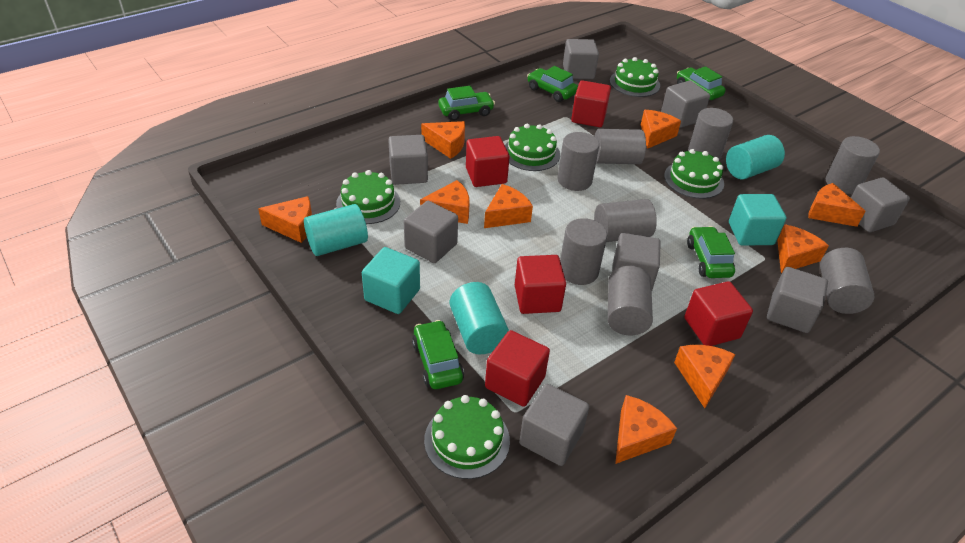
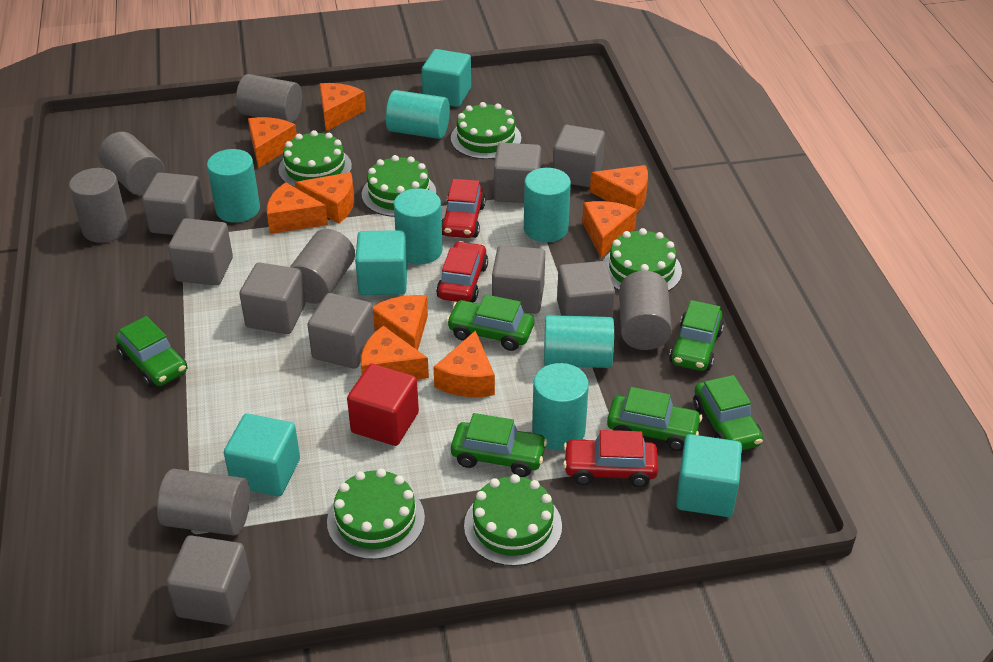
green cake: [336,170,400,224] [424,395,510,479] [505,124,560,171] [610,57,660,97] [664,149,724,199] = 5 -> [278,130,352,187] [327,469,425,560] [362,155,436,217] [451,102,521,159] [464,474,562,566] [603,228,682,291] = 6
green car: [412,320,464,389] [438,86,495,121] [527,66,578,102] [677,66,726,100] [687,226,735,278] = 5 -> [115,316,187,388] [446,294,534,351] [451,413,547,477] [607,387,702,451] [669,300,724,371] [693,375,763,450] = 6
grey cube: [388,135,428,185] [404,201,458,263] [519,384,589,466] [563,39,599,79] [612,233,661,290] [661,81,710,128] [767,267,828,333] [851,177,910,232] = 8 -> [142,172,205,235] [166,535,250,625] [168,218,233,286] [239,262,306,334] [307,293,375,369] [492,245,545,314] [494,143,541,203] [553,125,605,188] [557,261,615,318] = 9
grey cylinder: [557,132,599,191] [560,218,607,285] [594,129,646,164] [594,199,657,242] [608,266,653,335] [688,108,733,160] [820,248,874,314] [826,136,880,194] = 8 -> [69,168,128,243] [98,132,165,195] [157,469,250,536] [236,74,302,123] [290,229,355,304] [619,271,672,350] = 6
red car: none = 0 -> [436,241,488,302] [442,179,486,238] [563,430,658,487] = 3
red cube: [466,136,510,187] [485,330,550,407] [515,255,566,314] [571,80,611,127] [684,281,753,346] = 5 -> [347,364,419,446] = 1
turquoise cube: [362,247,420,314] [729,194,786,246] = 2 -> [224,413,300,496] [355,230,407,295] [422,49,471,107] [676,434,742,517] = 4
turquoise cylinder: [304,204,368,256] [450,282,509,354] [726,135,785,180] = 3 -> [207,149,260,223] [386,90,450,139] [394,188,443,265] [524,168,571,242] [532,363,589,450] [544,315,614,368] = 6

